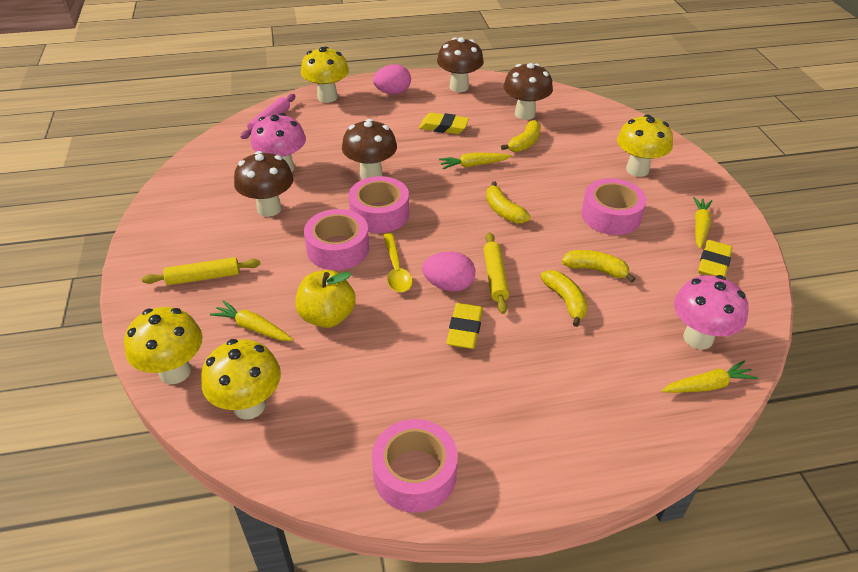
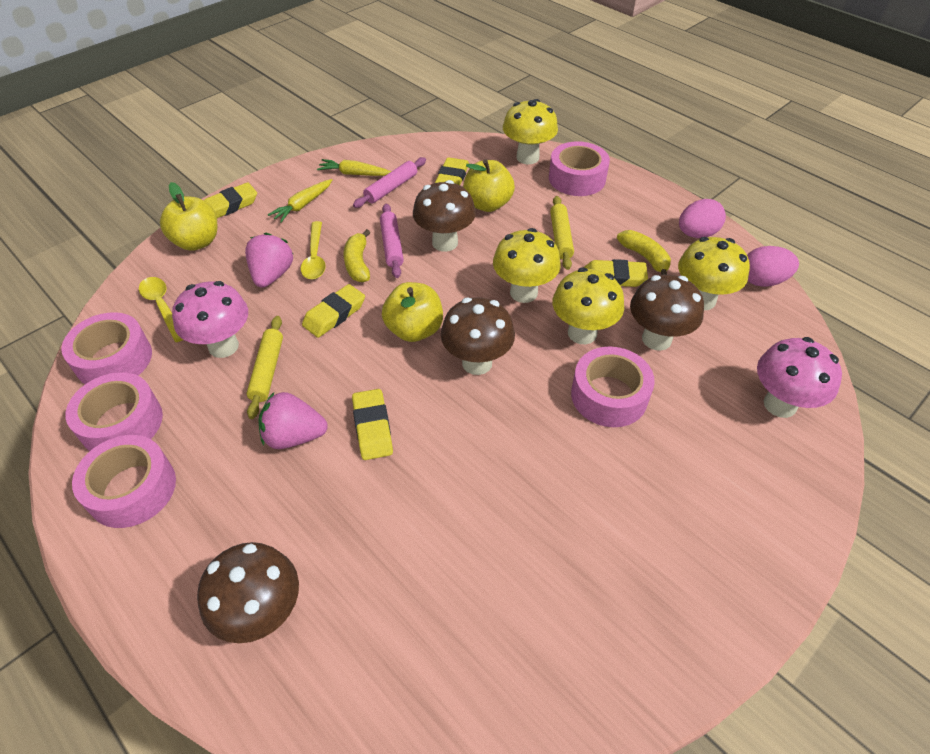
pink rolling pin: [241,94,295,139] = 1 -> [353,157,426,208] [380,204,404,278] = 2
pink strawberry: none = 0 -> [245,233,293,288] [258,392,328,449] = 2
pink tape: [304,209,369,270] [348,176,409,233] [372,419,458,513] [581,178,647,235] = 4 -> [61,312,152,384] [65,372,163,451] [72,435,176,528] [549,141,610,196] [571,347,655,427] = 5
yellow apple: [295,270,356,328] = 1 -> [160,182,217,251] [382,282,443,342] [463,159,515,212] = 3
yellow banana: [486,181,530,223] [501,120,541,152] [540,270,588,327] [562,250,636,282] = 4 -> [343,229,370,282] [617,230,671,275] = 2
yellow carrot: [210,300,293,341] [439,153,512,169] [661,361,758,393] [693,197,712,249] = 4 -> [268,179,332,223] [317,159,391,176] = 2
yellow eraser: [419,112,469,134] [446,303,483,349] [698,240,732,277] = 3 -> [204,182,257,218] [302,284,365,338] [352,389,393,460] [435,157,469,185] [584,259,648,287] = 5
yellow spoon: [383,233,413,292] = 1 -> [139,277,183,342] [300,221,326,279] = 2

